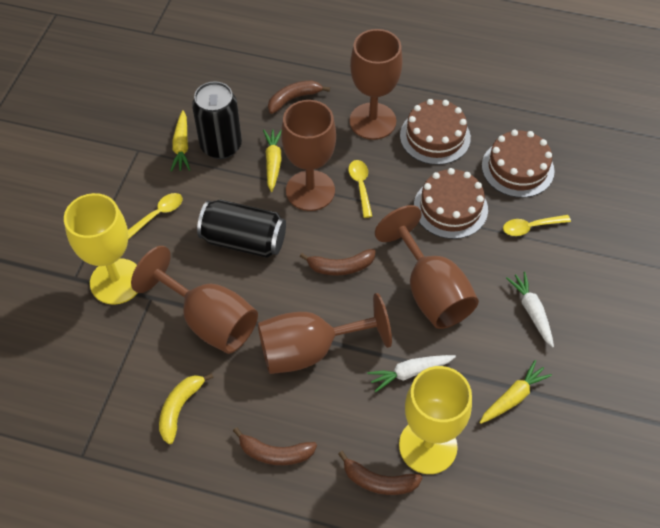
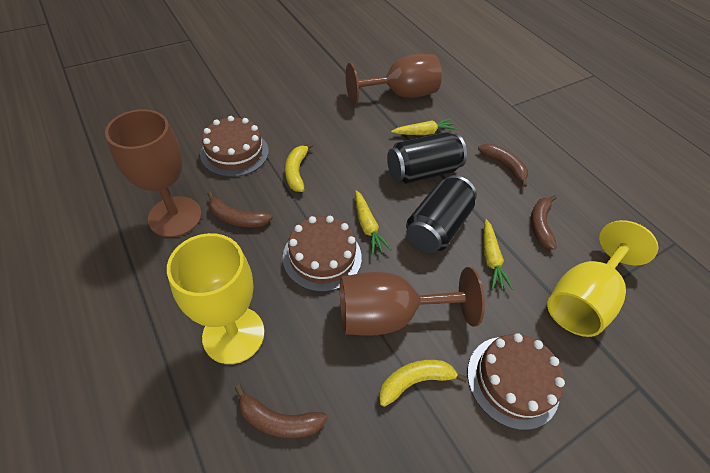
brown goblet: [131,246,258,354] [258,293,392,374] [281,100,336,211] [349,29,403,140] [375,205,479,329] = 5 -> [105,109,202,237] [340,267,485,336] [346,54,442,106] = 3
white carrot: [367,355,456,392] [506,272,554,347] = 2 -> none = 0
yellow banana: [159,373,214,444] = 1 -> [285,142,314,192] [379,360,468,407] = 2
yellow spoon: [128,193,183,239] [348,160,372,218] [503,215,571,236] = 3 -> none = 0

